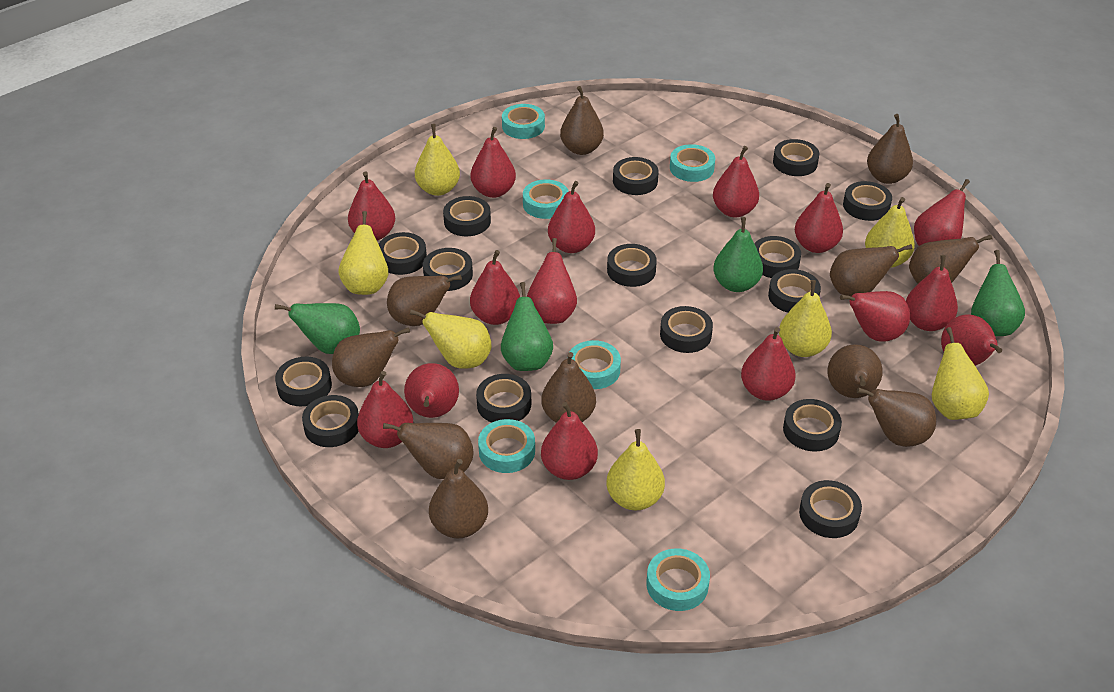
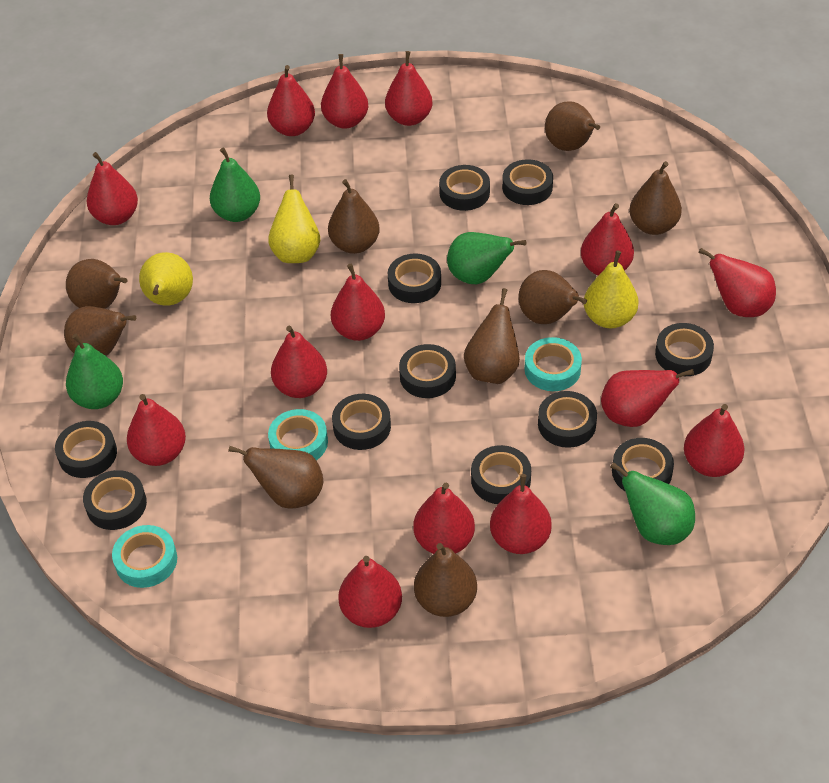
black tape: [275,357,332,406] [302,395,359,447] [379,232,427,275] [423,248,473,291] [443,196,491,236] [476,374,531,423] [607,244,657,287] [613,157,659,195] [660,306,713,353] [754,236,801,278] [768,269,821,313] [773,139,819,176] [783,399,842,452] [799,480,862,538] [843,181,892,221] = 15 -> [55,421,117,478] [83,470,147,530] [332,394,391,450] [388,253,441,303] [399,344,456,398] [439,165,490,211] [471,445,531,504] [502,159,553,205] [538,391,597,448] [612,438,674,492] [655,323,714,376] = 11
brown pear: [332,327,410,387] [383,423,474,479] [387,275,462,326] [429,459,488,538] [541,352,596,423] [560,86,604,155] [828,344,883,398] [830,244,912,296] [857,387,936,447] [867,114,913,184] [909,235,992,284] = 11 -> [64,306,136,356] [66,259,127,309] [228,446,323,509] [328,179,380,254] [414,543,477,617] [464,288,520,384] [518,270,587,324] [545,101,600,151] [629,161,682,235] = 9
red pear: [348,171,395,240] [357,371,413,448] [404,363,459,418] [470,127,516,198] [470,250,520,325] [527,238,577,324] [541,402,598,480] [548,181,595,253] [713,146,759,218] [741,327,796,401] [795,183,843,253] [840,291,910,342] [906,255,958,331] [914,179,970,246] [941,314,1002,366] = 15 -> [87,152,138,225] [127,394,186,466] [267,65,315,136] [271,326,327,398] [321,54,369,129] [331,264,385,341] [338,556,402,628] [385,51,433,126] [413,483,475,554] [490,474,552,554] [581,203,634,275] [601,369,694,427] [684,404,745,477] [698,248,776,317] = 14
turquoise tape: [478,419,535,473] [502,104,545,139] [523,179,569,219] [570,340,621,389] [646,548,710,611] [670,144,715,182] = 6 -> [112,525,177,588] [268,409,328,460] [524,337,582,391] = 3
yellow pear: [338,211,388,295] [410,309,491,369] [415,124,460,196] [606,429,665,510] [779,280,832,357] [865,197,915,267] [932,327,989,420] = 7 -> [139,252,193,306] [268,174,320,263] [584,250,639,328] = 3

